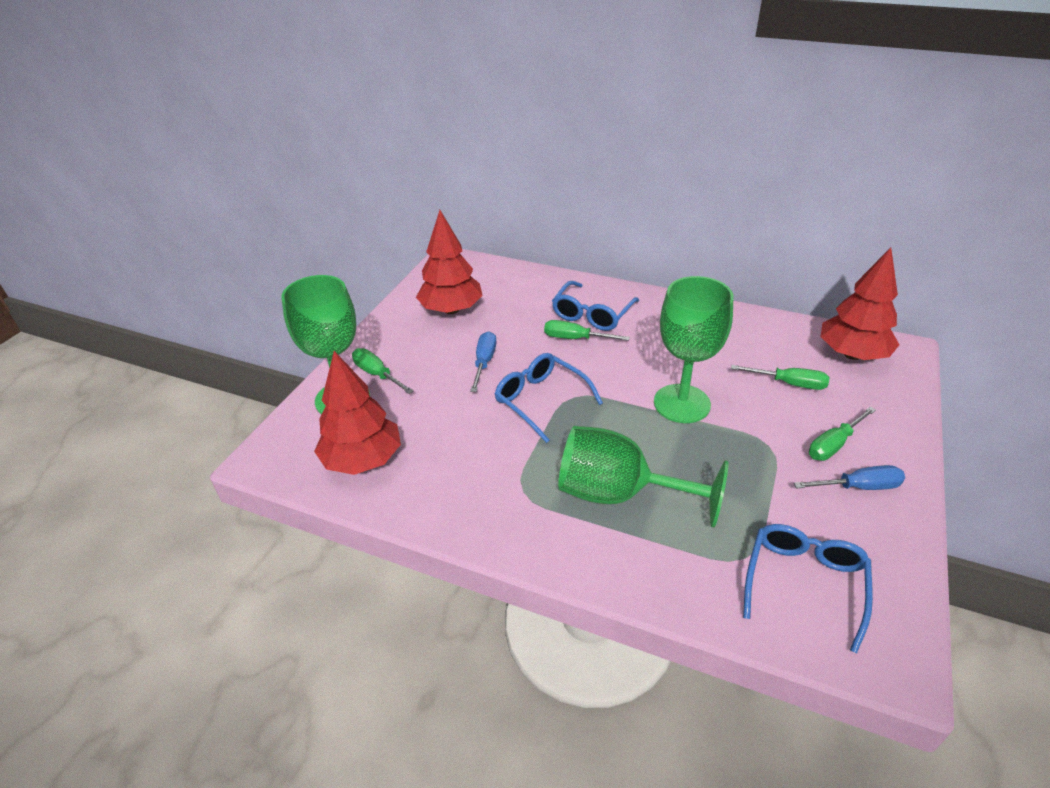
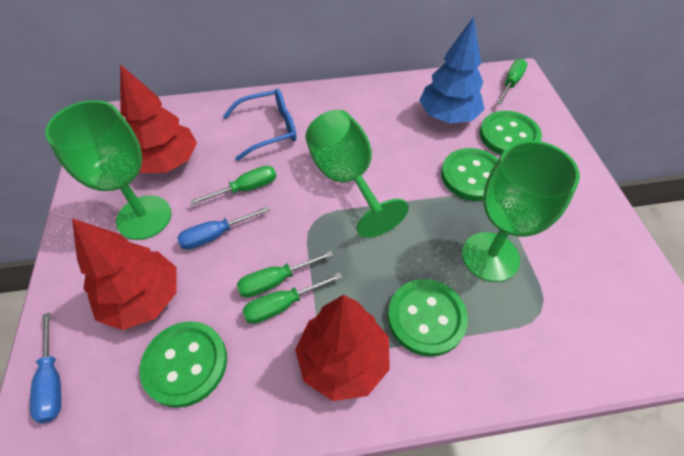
blue glasses: [495,353,603,443] [552,281,639,331] [743,524,873,654] = 3 -> [223,89,297,161] = 1
blue tree: none = 0 -> [419,17,485,123] = 1
green button: none = 0 -> [140,321,227,408] [388,279,468,357] [441,148,498,201] [480,111,542,155] = 4

